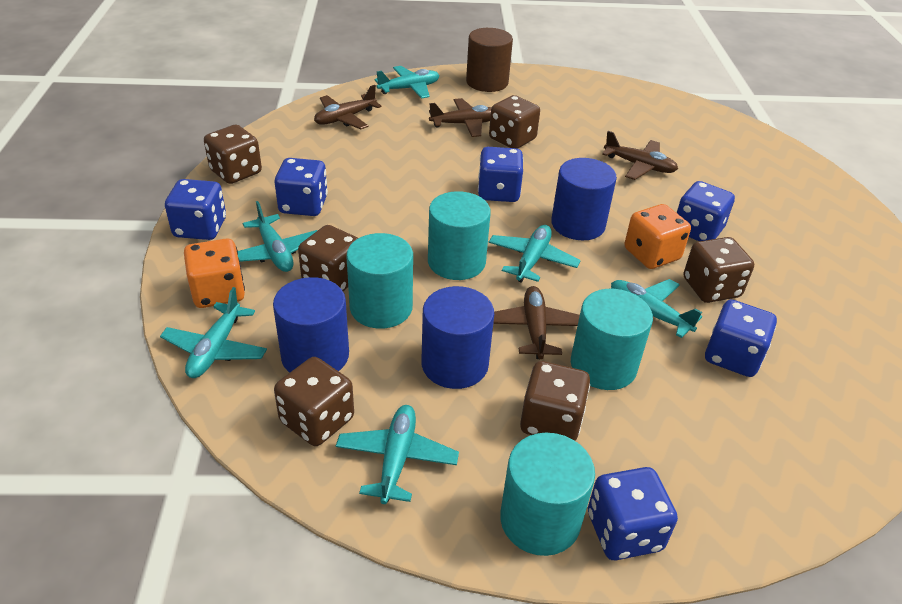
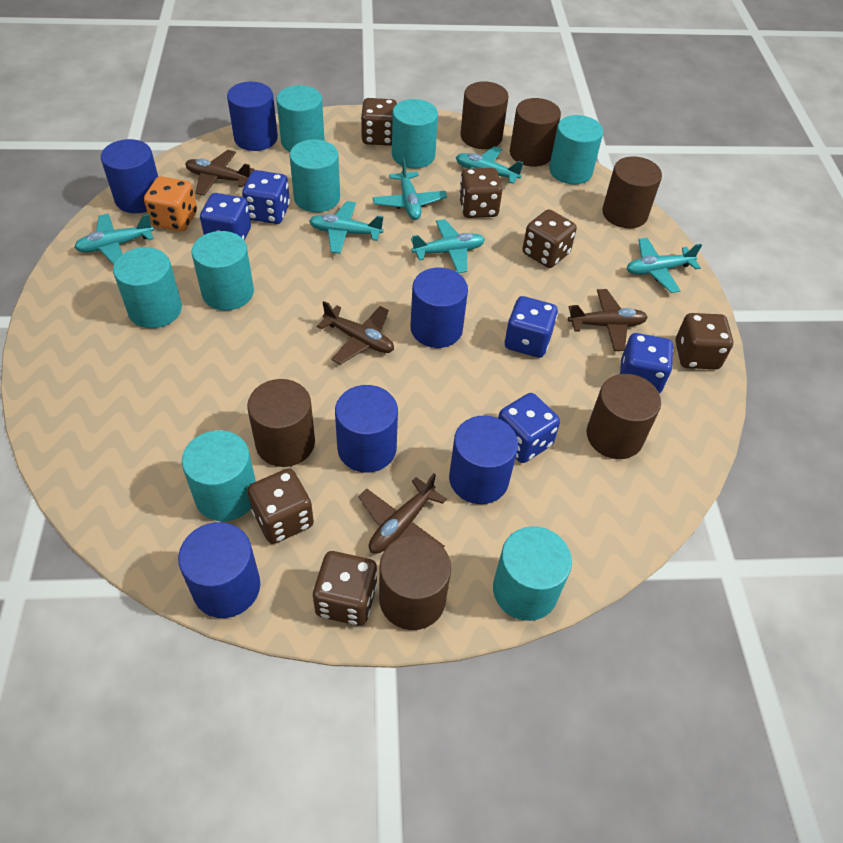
blue cylinder: [273,277,349,373] [422,286,494,389] [551,158,617,240] = 3 -> [101,139,158,213] [178,522,260,618] [227,82,278,151] [335,385,398,473] [410,268,468,348] [449,415,518,504] = 6
blue dice: [165,179,226,240] [274,158,328,216] [478,147,523,202] [588,467,678,560] [677,181,735,241] [705,300,777,377] = 6 -> [200,193,251,240] [242,170,290,224] [498,393,560,463] [505,296,558,358] [620,333,673,394] = 5
brown cylinder: [466,28,513,92] = 1 -> [247,379,315,467] [379,535,451,630] [460,81,509,149] [510,98,561,167] [587,374,661,459] [602,156,662,228] = 6
orange dice: [184,238,245,308] [625,204,691,269] = 2 -> [144,176,197,231] = 1
turquoise cylinder: [346,233,413,329] [428,191,491,280] [500,433,595,556] [571,289,653,390] = 4 -> [113,247,182,328] [182,430,256,521] [192,231,254,310] [277,85,325,152] [289,139,340,212] [392,99,438,169] [493,526,572,621] [549,115,603,185] = 8

